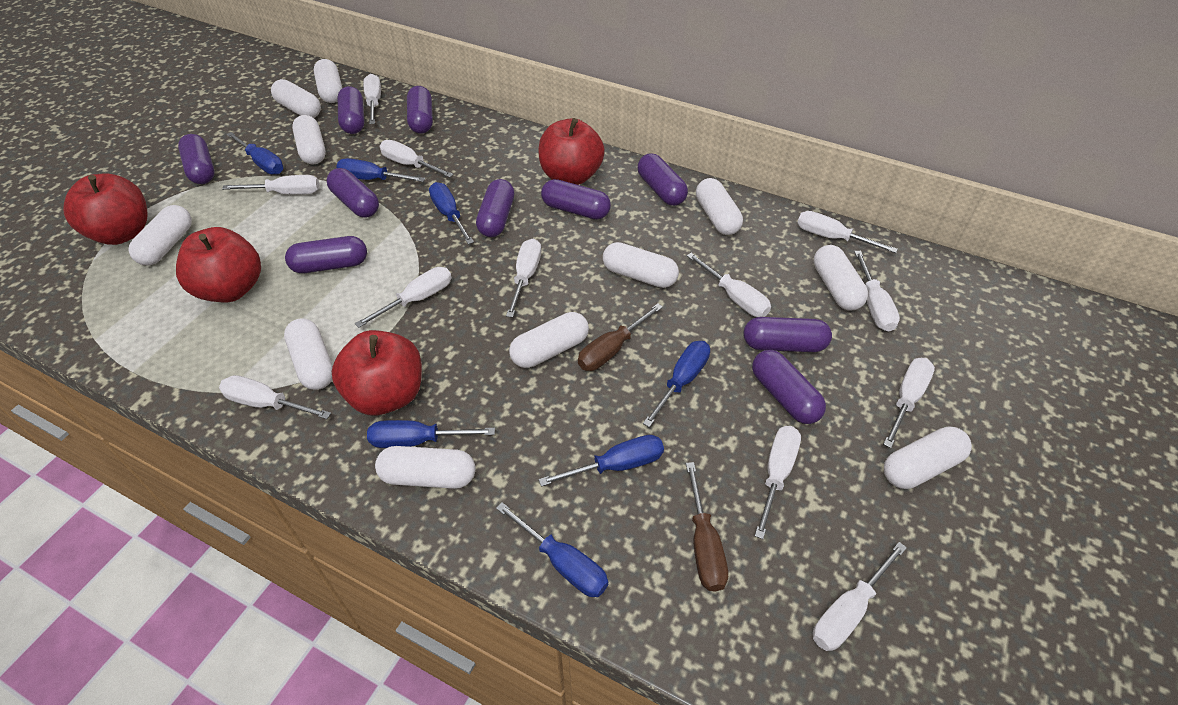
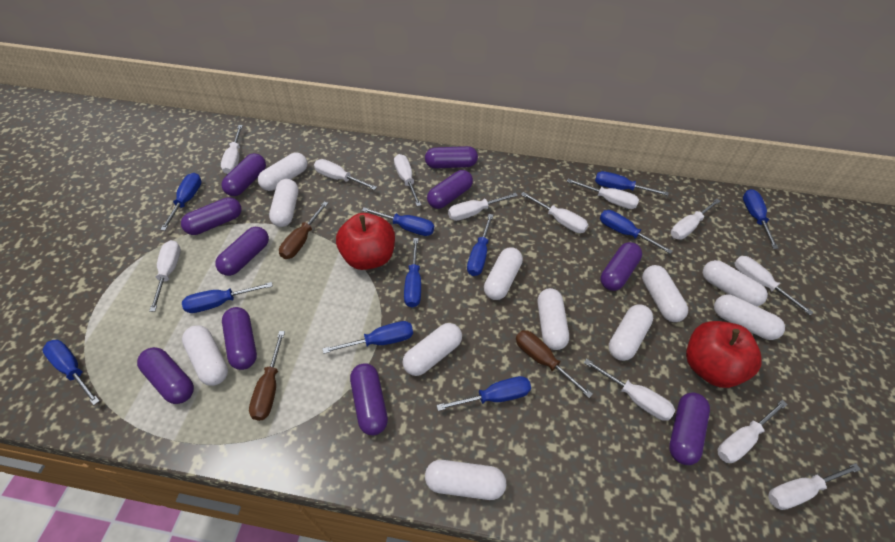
blue screwdriver: [226,132,284,174] [336,158,426,182] [367,420,495,448] [429,182,474,244] [496,502,609,597] [539,435,664,487] [643,341,710,427] = 7 -> [42,340,100,405] [160,173,201,231] [182,282,273,313] [322,321,413,354] [362,207,434,236] [404,238,421,307] [436,376,531,411] [467,214,493,276] [595,171,669,196] [600,210,673,254] [743,189,779,249] = 11
brown screwdriver: [578,303,663,371] [686,462,728,592] = 2 -> [249,331,285,421] [279,202,328,259] [516,330,593,398] = 3
red apple: [63,174,147,245] [176,227,261,302] [332,330,422,415] [539,118,605,185] = 4 -> [336,213,395,270] [686,321,762,388] = 2

